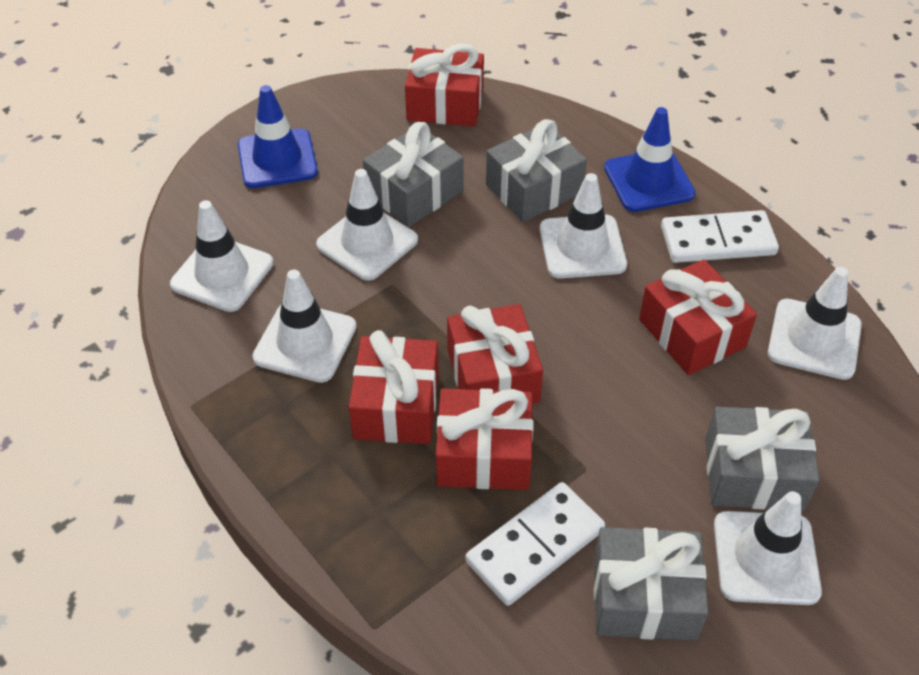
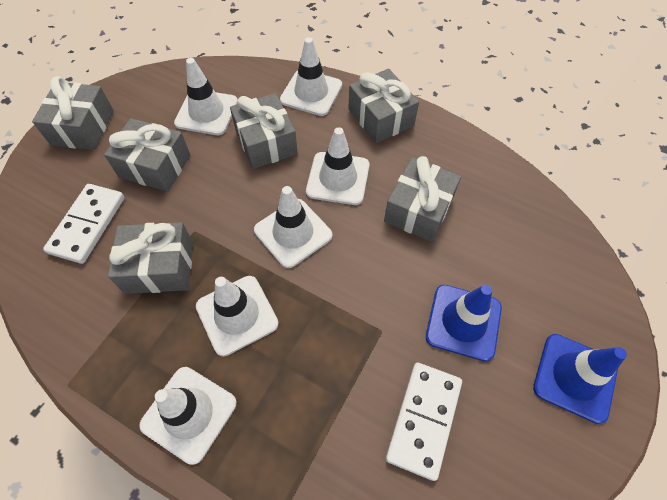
grey gift: [363,122,464,227] [486,119,587,222] [594,527,708,641] [705,407,819,511] = 4 -> [32,76,114,150] [104,118,191,192] [108,222,193,294] [230,93,298,169] [348,69,419,143] [384,156,461,242] = 6
red gift: [349,330,439,444] [405,44,484,127] [436,388,533,490] [447,304,543,404] [639,259,757,375] = 5 -> none = 0

